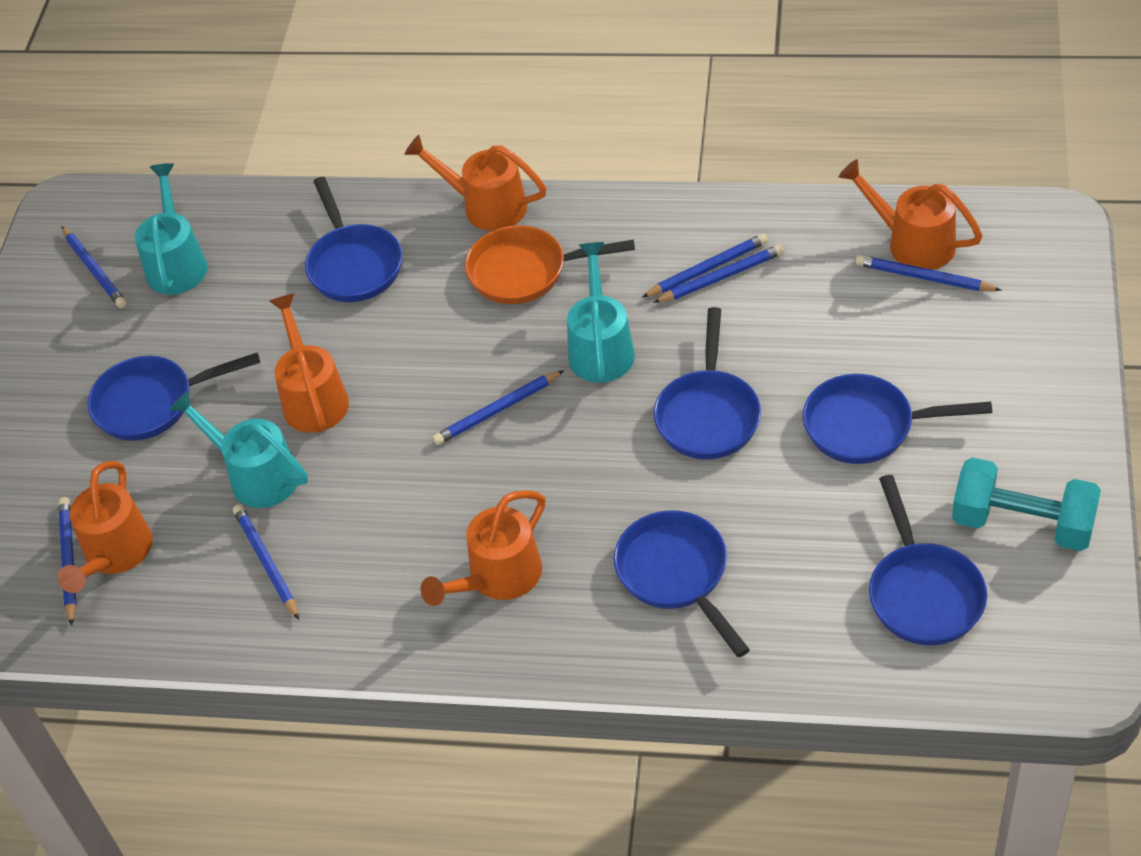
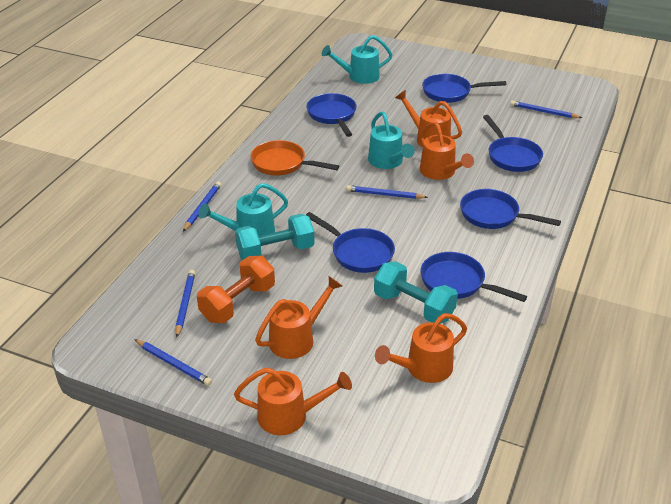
blue pencil: [58,497,77,626] [61,226,127,308] [233,504,299,620] [432,370,564,445] [642,234,768,297] [653,244,784,303] [855,255,1002,291] = 7 -> [134,339,212,386] [175,270,195,338] [183,182,221,232] [346,185,428,199] [510,100,582,118] = 5
orange dumbbell: none = 0 -> [197,256,275,323] = 1
turquoise dumbbell: [952,457,1101,551] = 1 -> [235,214,315,260] [374,261,458,324] = 2

